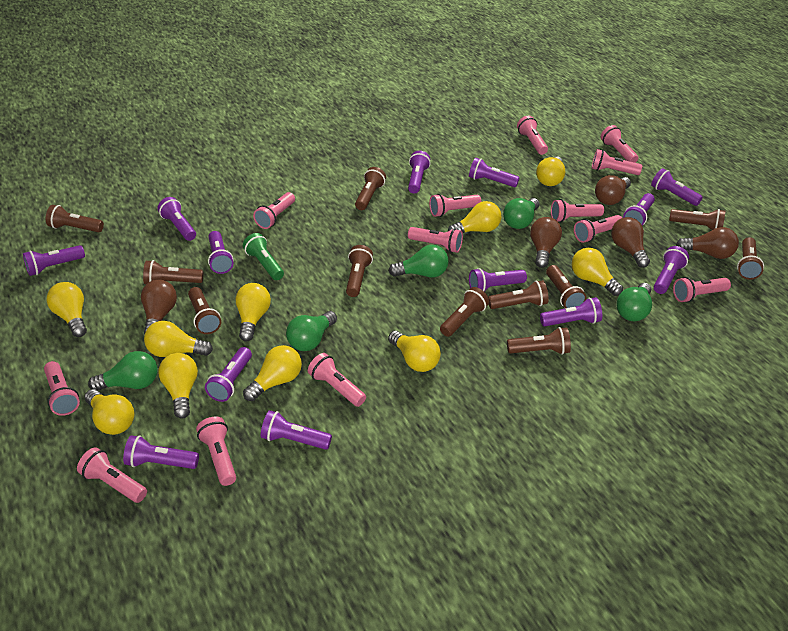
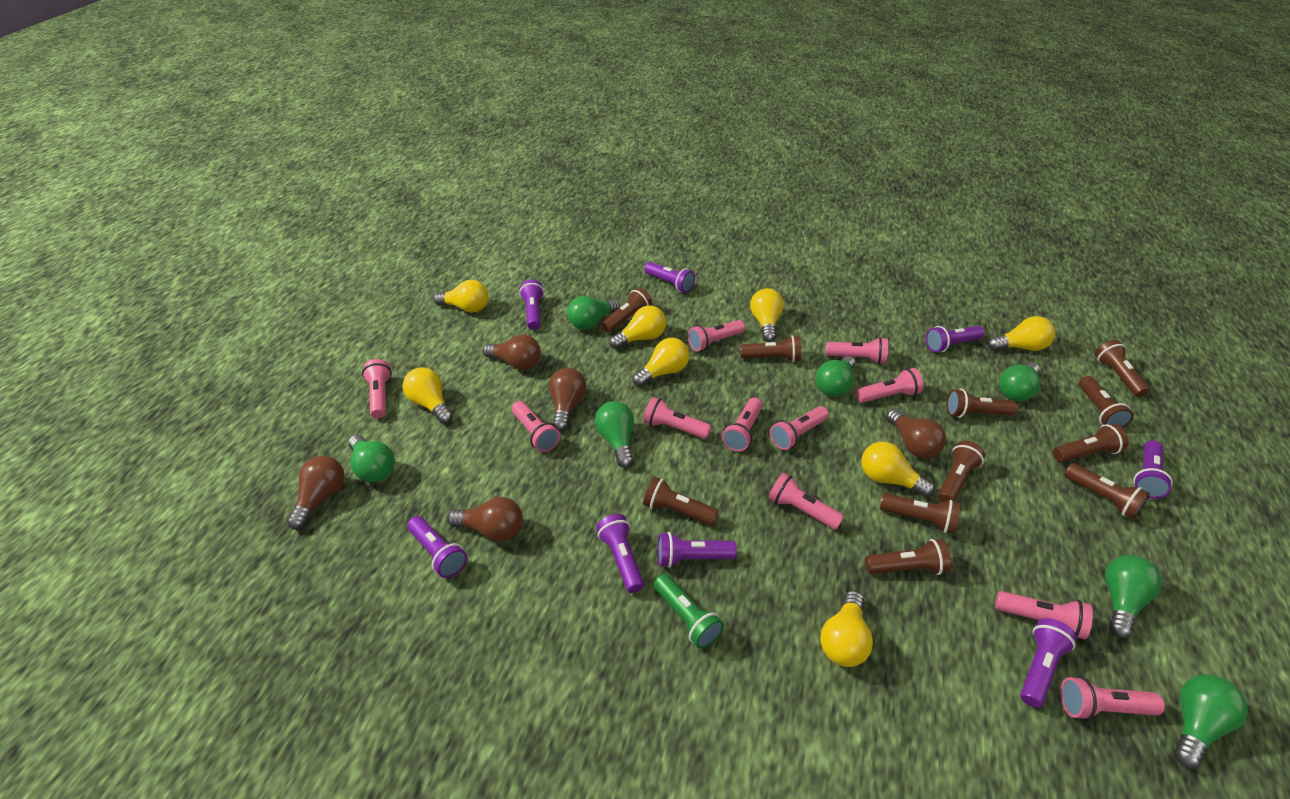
green light bulb: [88,351,157,390] [286,311,337,351] [389,245,449,277] [503,198,540,229] [616,283,652,321] = 5 -> [348,435,395,482] [567,296,620,330] [595,401,634,468] [816,356,855,397] [999,362,1041,401] [1105,555,1162,638] [1174,675,1248,768] = 7
pink flashlight: [44,361,80,416] [77,447,147,503] [196,417,236,486] [253,192,295,229] [308,353,366,407] [408,227,463,253] [429,194,481,217] [517,116,548,155] [551,199,604,222] [574,215,622,243] [592,149,642,175] [601,125,638,163] [673,277,731,303] = 13 -> [362,359,392,418] [512,401,560,452] [643,397,711,439] [688,320,745,352] [722,398,763,452] [768,472,844,530] [770,406,829,450] [826,337,888,364] [856,368,923,403] [995,591,1093,639] [1060,676,1165,720] = 11
purple flashlight: [23,245,85,276] [123,435,199,469] [157,197,196,241] [205,347,252,402] [208,231,234,274] [261,410,332,450] [408,151,431,194] [469,158,520,187] [469,268,527,291] [540,297,602,326] [623,193,655,226] [651,168,703,206] [654,246,689,294] = 13 -> [407,516,467,578] [519,280,544,330] [596,514,644,593] [645,262,695,293] [658,532,737,568] [926,326,985,352] [1020,618,1076,708] [1133,440,1173,499] = 8
yellow light bulb: [47,282,87,337] [85,389,134,435] [144,321,213,357] [159,353,198,419] [235,283,271,341] [243,345,302,401] [388,331,441,372] [448,201,501,233] [536,156,566,186] [572,248,623,296] = 10 -> [403,367,453,424] [433,280,489,313] [609,305,666,349] [633,338,689,387] [750,288,784,342] [820,591,873,667] [861,442,935,497] [988,316,1055,351] = 8

